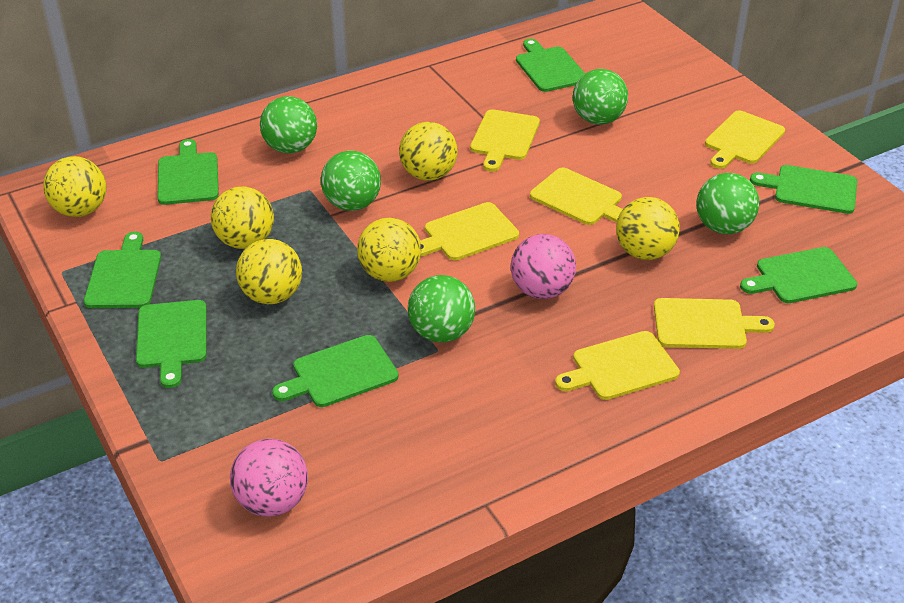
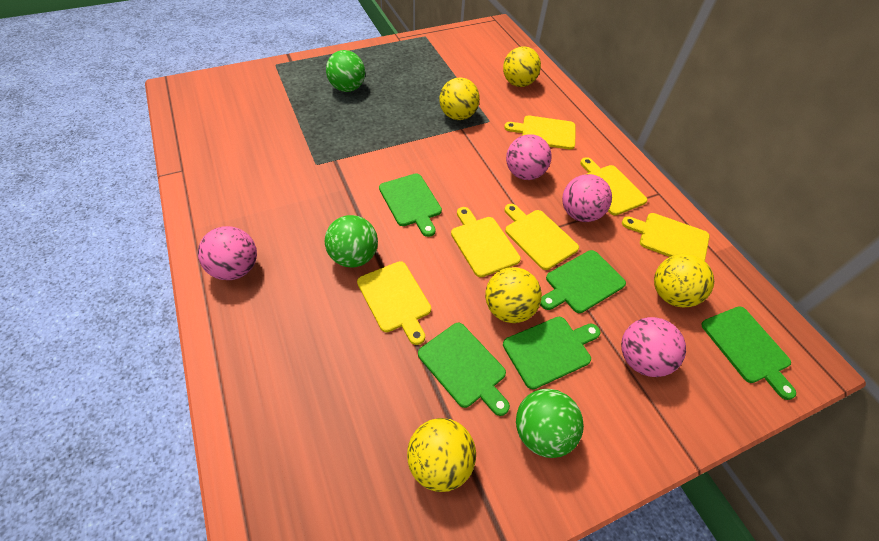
green ball: [260,96,317,154] [321,151,381,211] [408,275,475,342] [573,69,628,125] [696,173,759,234] = 5 -> [325,215,378,268] [326,50,365,92] [516,389,584,458] = 3
green cutting board: [84,232,161,308] [136,300,207,388] [157,139,219,205] [272,335,399,407] [516,39,585,92] [740,247,857,303] [750,165,857,214] = 7 -> [379,173,442,237] [418,323,510,416] [503,317,600,390] [540,250,626,313] [701,306,796,400] = 5
pink ball: [230,439,308,517] [511,234,576,299] = 2 -> [198,226,257,280] [506,134,552,180] [562,174,612,222] [621,317,686,377] = 4
yellow ball: [43,156,106,217] [211,187,274,249] [236,239,302,304] [357,218,421,282] [399,122,457,181] [616,197,680,260] = 6 -> [407,418,476,492] [439,77,480,120] [485,267,542,323] [503,46,541,87] [654,254,714,307] = 5

